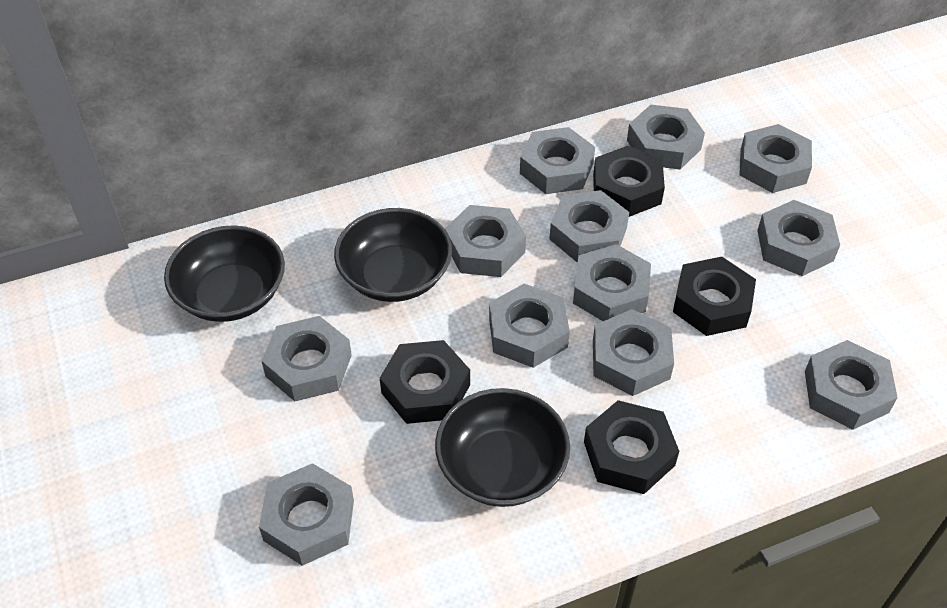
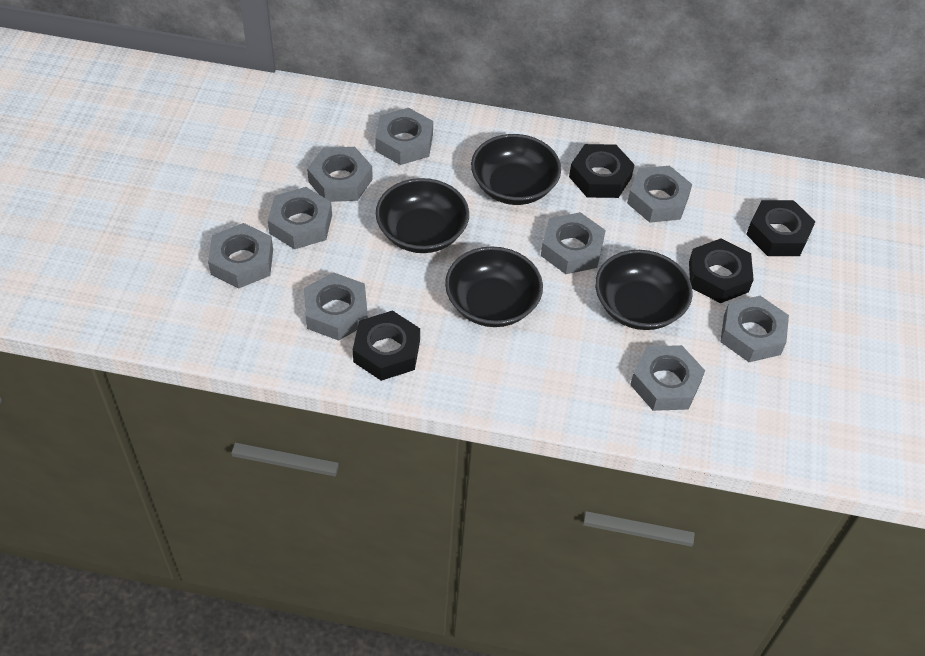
black bowl: [164,225,285,322] [334,208,452,302] [435,388,570,507] = 3 -> [376,178,469,253] [445,247,543,327] [471,134,561,205] [595,250,693,330] = 4
grey nut: [259,463,354,566] [262,316,352,401] [445,205,526,277] [489,284,570,368] [520,127,595,194] [549,190,629,262] [573,244,651,321] [593,309,674,396] [627,105,705,170] [739,124,812,193] [757,200,840,276] [805,340,898,430] = 12 -> [208,223,273,288] [268,187,332,249] [304,272,368,341] [307,147,373,202] [375,108,433,165] [541,212,606,274] [627,166,692,223] [630,345,705,411] [720,296,789,362] = 9

